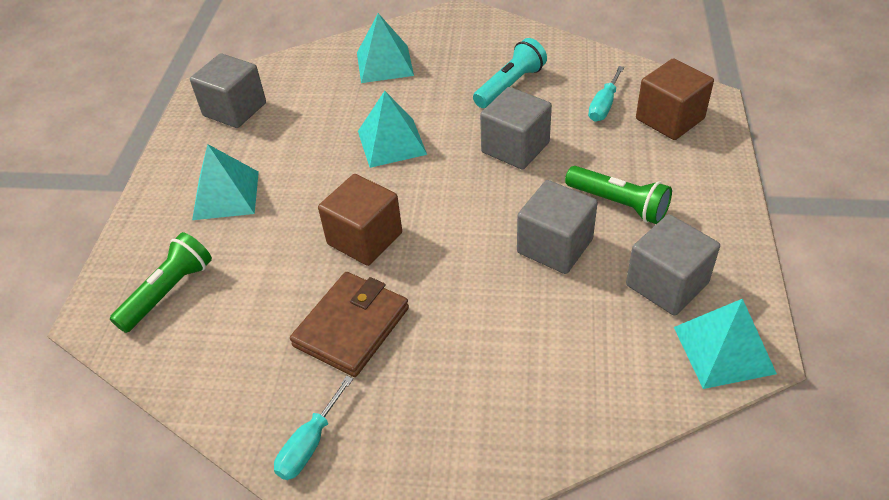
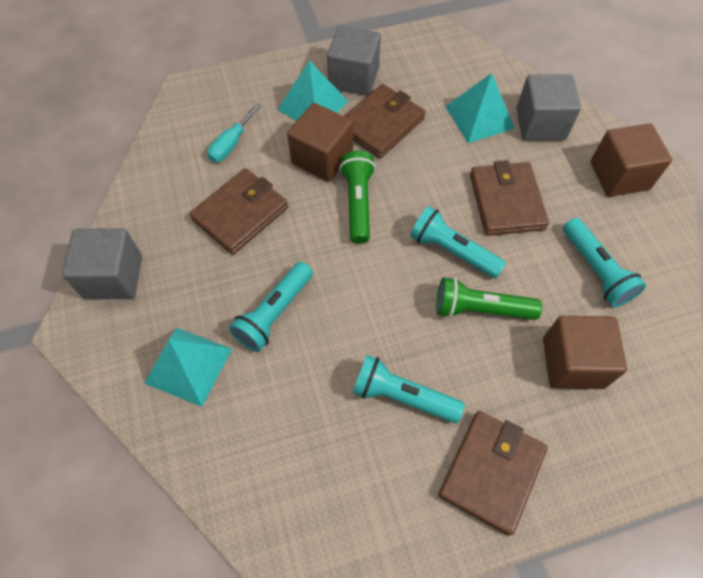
brown cube: [318,174,402,266] [636,58,714,140] = 2 -> [287,103,353,182] [543,316,627,389] [590,123,672,197] = 3
brown wallet: [290,272,409,377] = 1 -> [189,168,288,255] [344,84,425,158] [438,411,548,536] [470,160,549,236] = 4
grey cube: [190,53,266,128] [480,87,552,170] [517,180,598,274] [626,214,720,316] = 4 -> [62,228,142,299] [327,26,381,96] [516,74,581,140] = 3
turquoise flashlight: [473,38,547,108] = 1 -> [229,262,313,352] [353,355,465,423] [410,206,506,278] [563,218,646,307] = 4
turquoise pyramid: [192,144,259,220] [357,13,414,83] [358,91,427,168] [674,299,777,389] = 4 -> [144,327,232,407] [277,61,348,121] [445,73,515,143] = 3
turquoise screwdriver: [274,376,353,480] [588,66,624,122] = 2 -> [207,103,262,162] = 1

